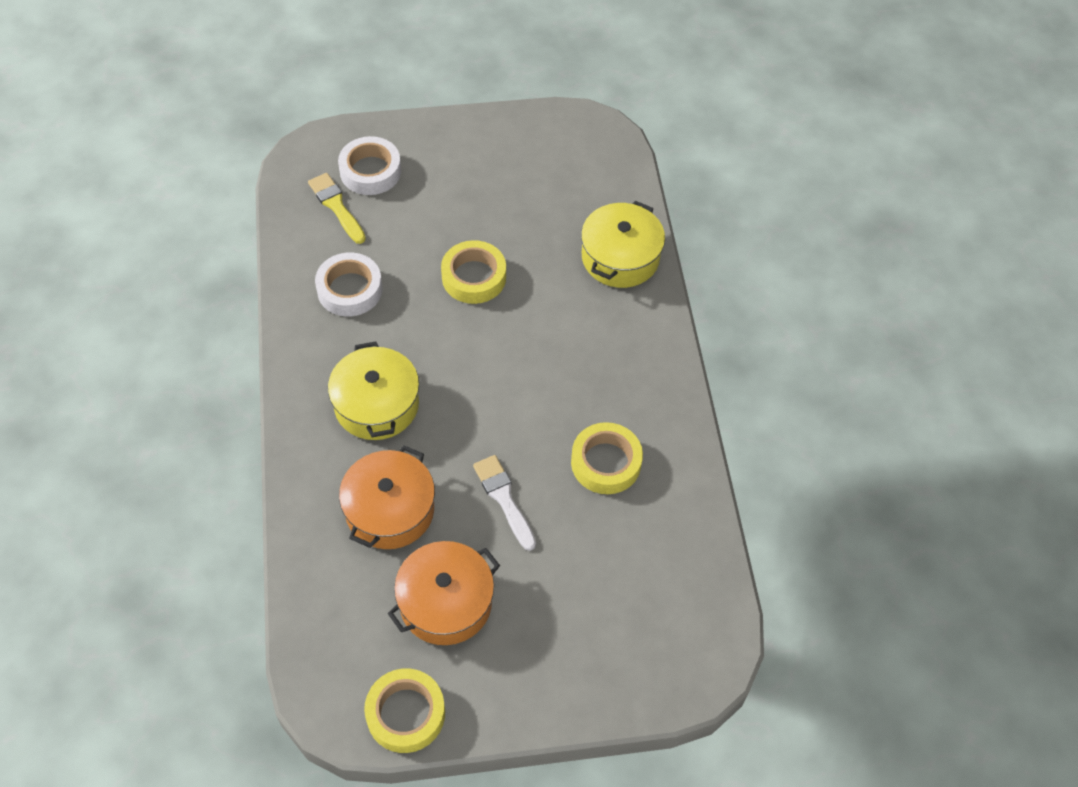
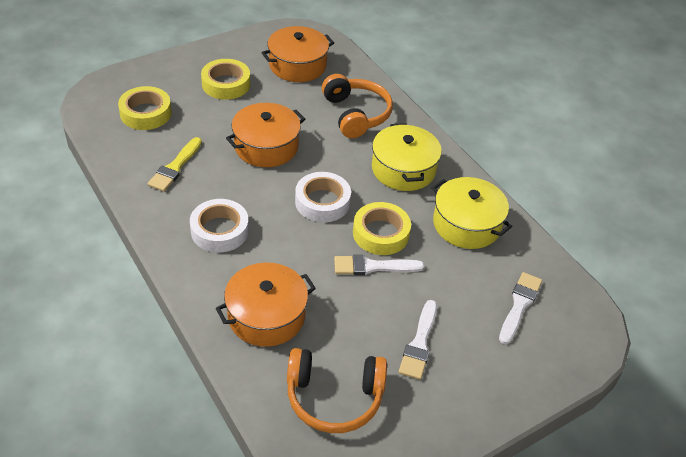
orange headphones: none = 0 -> [287,348,387,433] [322,74,393,138] = 2
orange pot: [339,445,435,549] [387,541,500,645] = 2 -> [216,262,316,347] [226,103,305,167] [261,26,334,82] = 3
white brush: [473,455,536,551] = 1 -> [334,255,424,275] [399,300,437,380] [499,272,542,344] = 3

